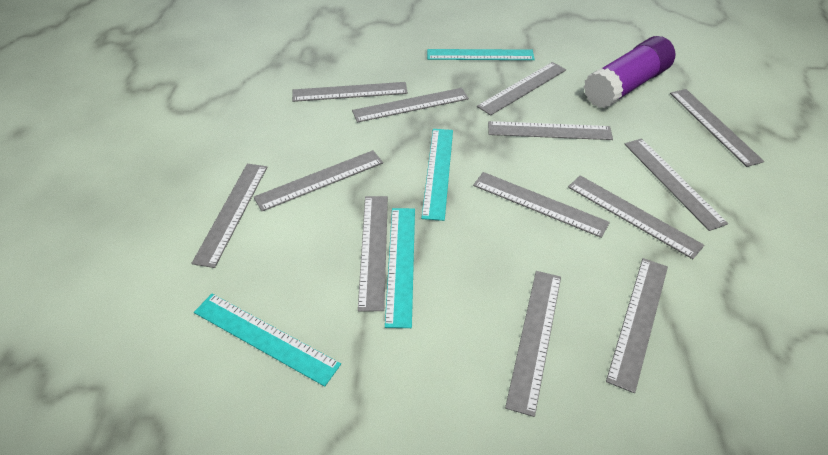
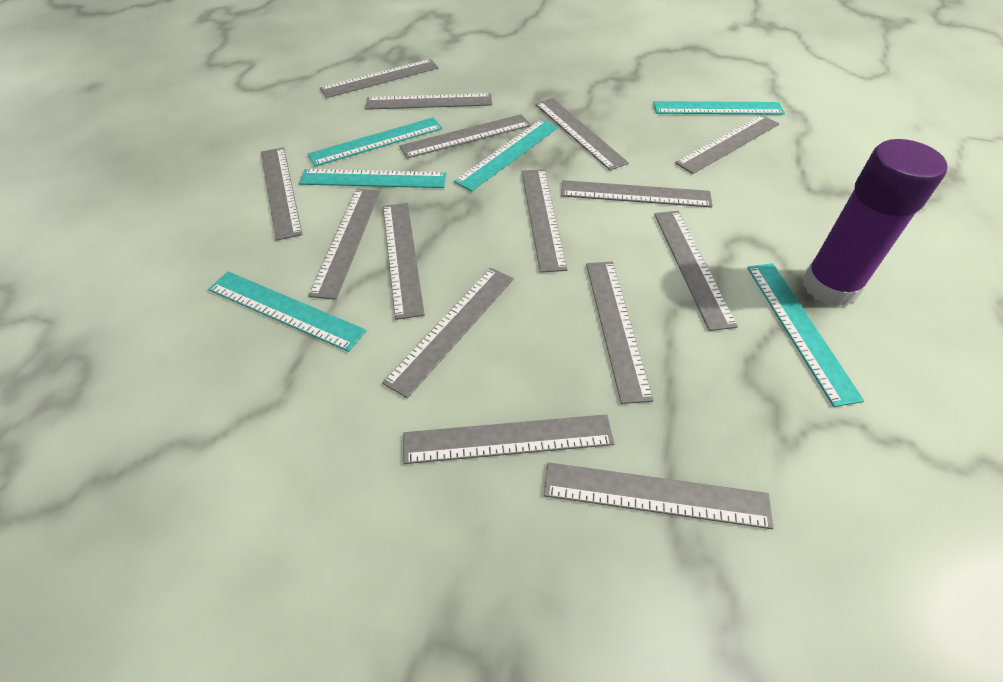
grey ruler: [191,164,267,268] [253,150,383,211] [292,82,408,102] [352,88,469,123] [358,196,388,311] [473,172,610,238] [477,62,566,116] [488,121,613,140] [505,271,561,417] [568,175,704,259] [606,258,668,393] [624,138,728,231] [670,89,764,167] = 13 -> [261,147,303,241] [309,189,380,300] [320,59,439,98] [365,93,492,110] [382,268,514,398] [383,203,425,320] [399,114,531,158] [403,414,615,464] [521,169,567,273] [535,98,629,170] [544,462,774,529] [561,180,713,208] [586,262,654,404] [654,211,738,331] [675,115,779,174] = 15
turquoise ruler: [194,294,341,387] [385,208,415,328] [421,129,453,221] [427,49,535,60] = 4 -> [208,271,367,352] [299,169,447,188] [308,117,443,167] [454,119,558,192] [653,101,785,115] [747,263,864,407] = 6

